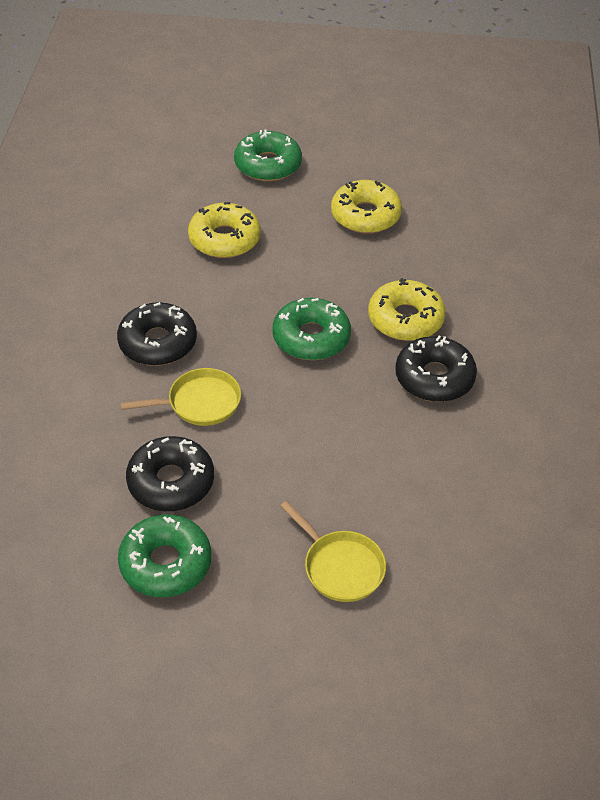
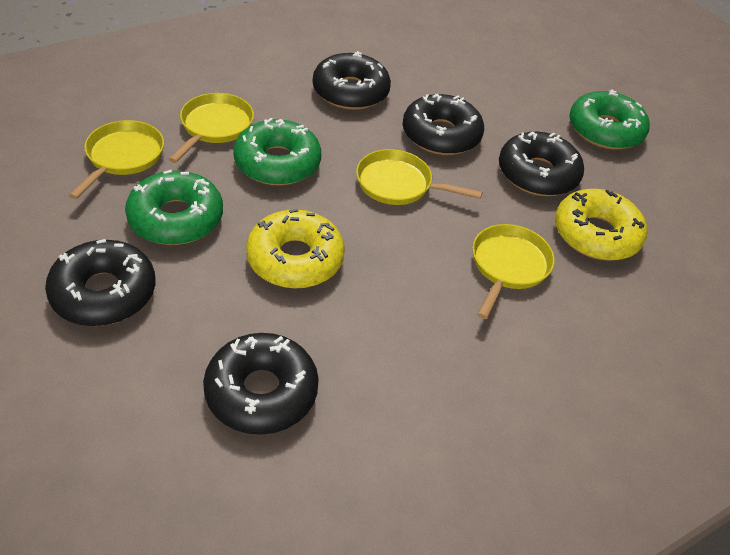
black donut: [117,302,197,366] [126,436,214,511] [395,336,477,402] = 3 -> [45,239,155,326] [203,333,319,435] [313,51,391,110] [403,94,484,155] [499,132,584,196] = 5
yellow donut: [188,202,261,258] [331,180,402,233] [368,278,446,341] = 3 -> [246,209,345,289] [555,189,647,261] = 2
yellow pan: [120,368,241,426] [280,501,386,602] = 2 -> [69,120,164,199] [169,93,254,163] [356,149,482,205] [472,224,555,319] = 4

